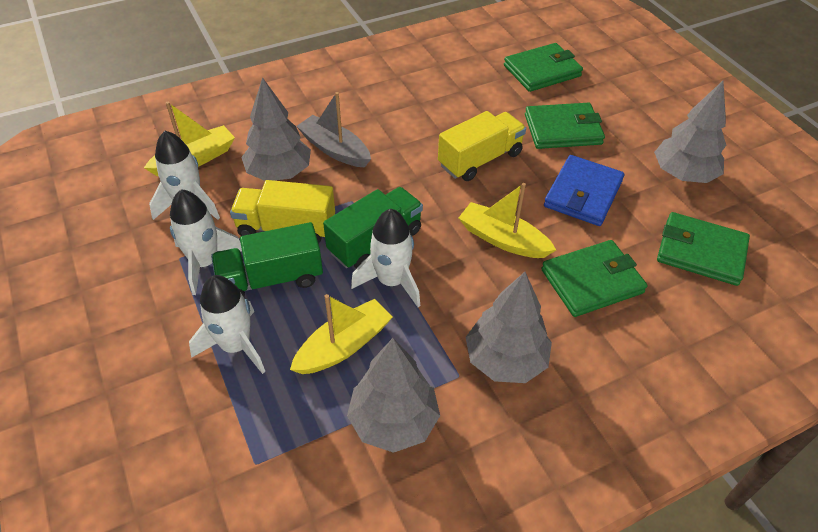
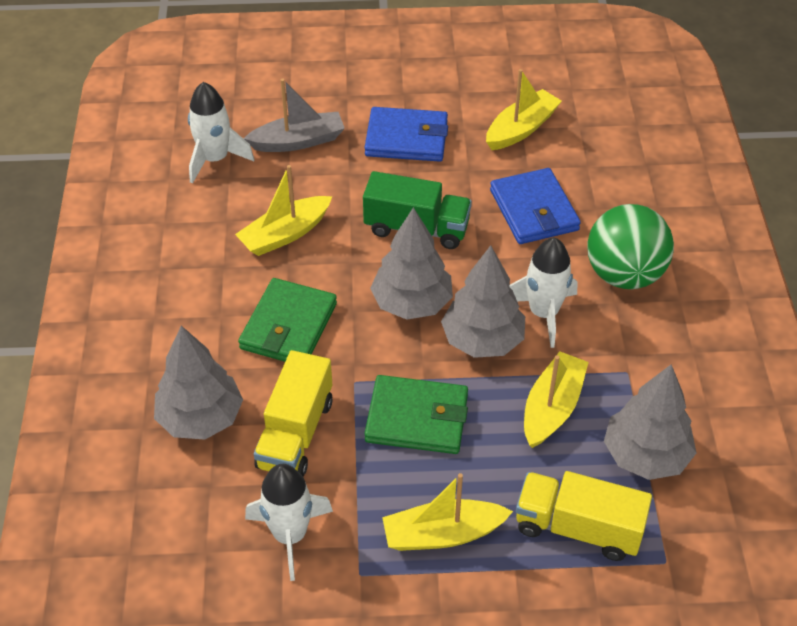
blue wallet: [544,155,624,226] = 1 -> [364,107,448,162] [490,168,581,244] = 2
green ball: none = 0 -> [587,204,674,289] = 1
green truck: [211,222,323,297] [323,187,423,269] = 2 -> [363,171,472,249] = 1
green wallet: [504,43,583,92] [525,103,605,149] [541,240,647,317] [657,212,750,286] = 4 -> [238,278,337,362] [364,375,468,454] = 2
white rocket: [149,131,220,220] [170,189,242,295] [189,275,265,374] [351,209,420,307] = 4 -> [188,82,254,184] [245,464,333,581] [510,237,577,348] = 3
yellow boat: [144,102,235,177] [290,294,393,374] [459,183,556,258] = 3 -> [235,165,332,256] [382,473,513,551] [486,69,562,150] [524,351,589,448] = 4

